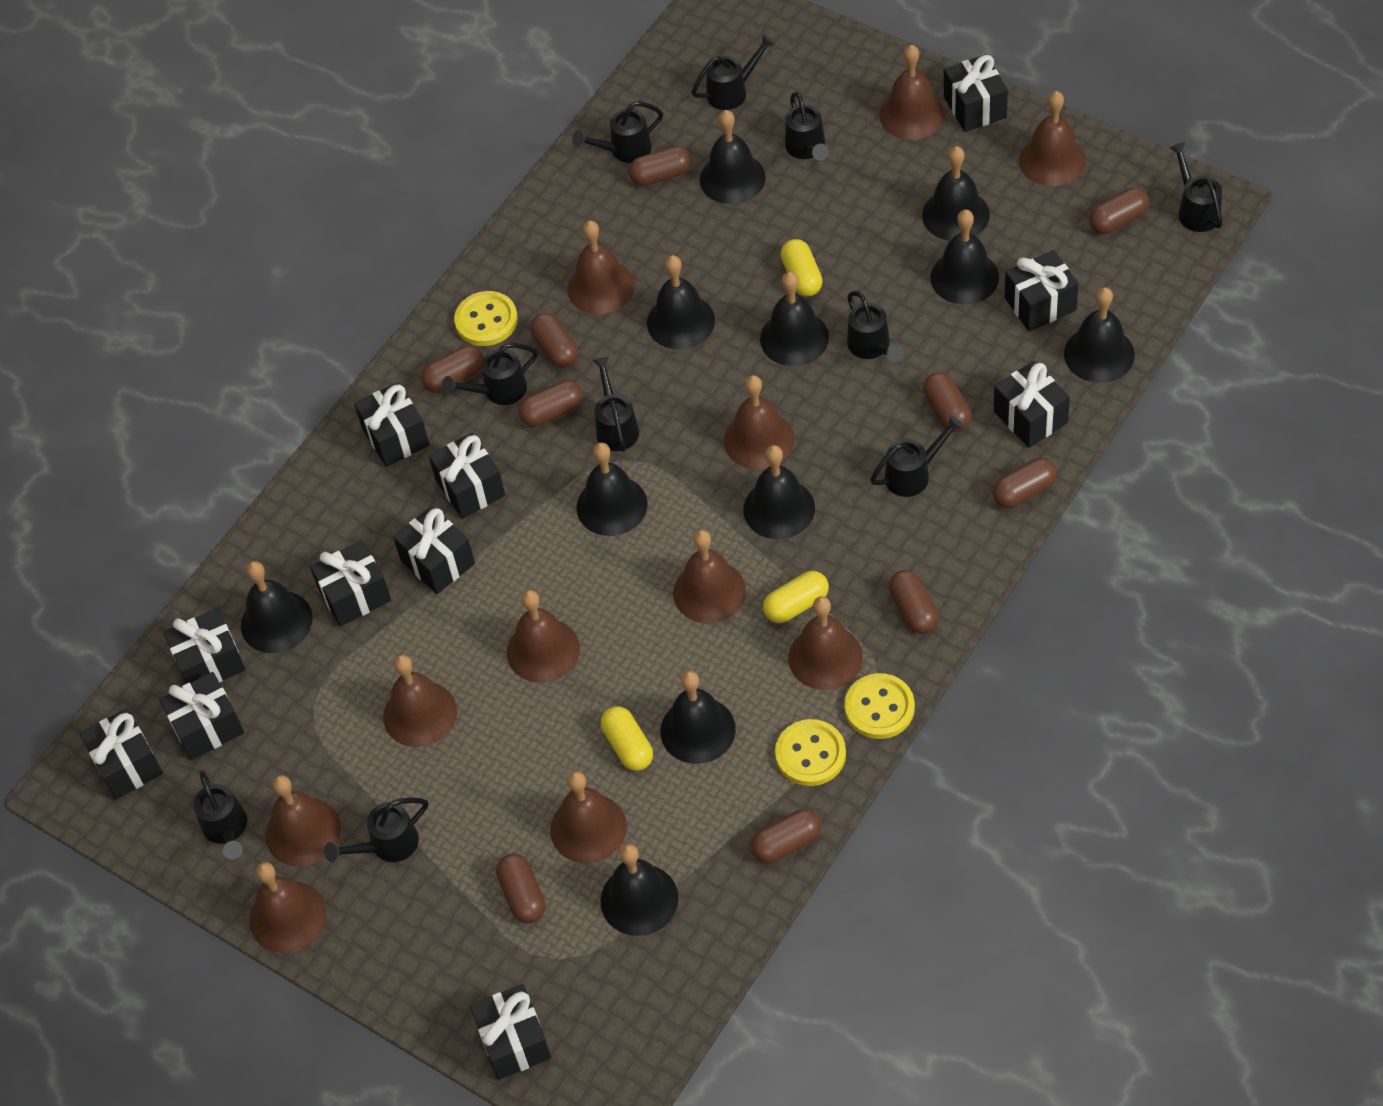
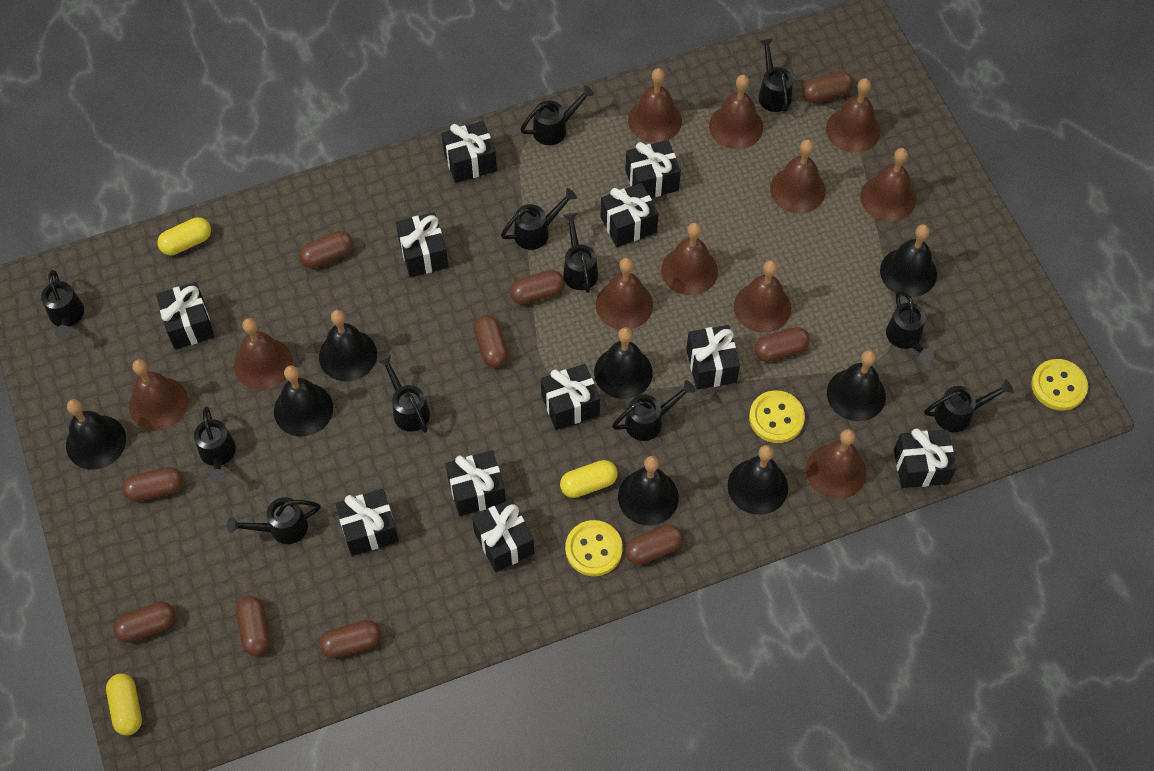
black bell: [241,561,313,653] [576,442,648,536] [600,844,678,936] [647,255,715,349] [660,671,736,764] [700,110,766,204] [743,445,815,539] [760,272,829,366] [922,146,990,241] [930,210,999,305] [1064,287,1135,383] = 11 -> [66,399,126,470] [274,365,333,436] [319,310,377,381] [594,327,653,399] [618,456,679,525] [728,445,788,515] [827,350,886,421] [880,224,937,297] = 8
black watering can: [193,770,247,860] [324,798,428,862] [442,343,538,405] [572,101,663,163] [592,356,639,452] [692,34,775,110] [785,92,829,161] [847,291,903,362] [870,415,964,497] [1169,142,1223,232] = 10 -> [41,270,84,339] [194,406,236,483] [227,497,321,544] [377,354,430,433] [501,188,577,250] [520,85,594,145] [563,213,598,293] [612,380,695,441] [758,38,793,112] [886,290,934,362] [924,379,1013,432] = 11

